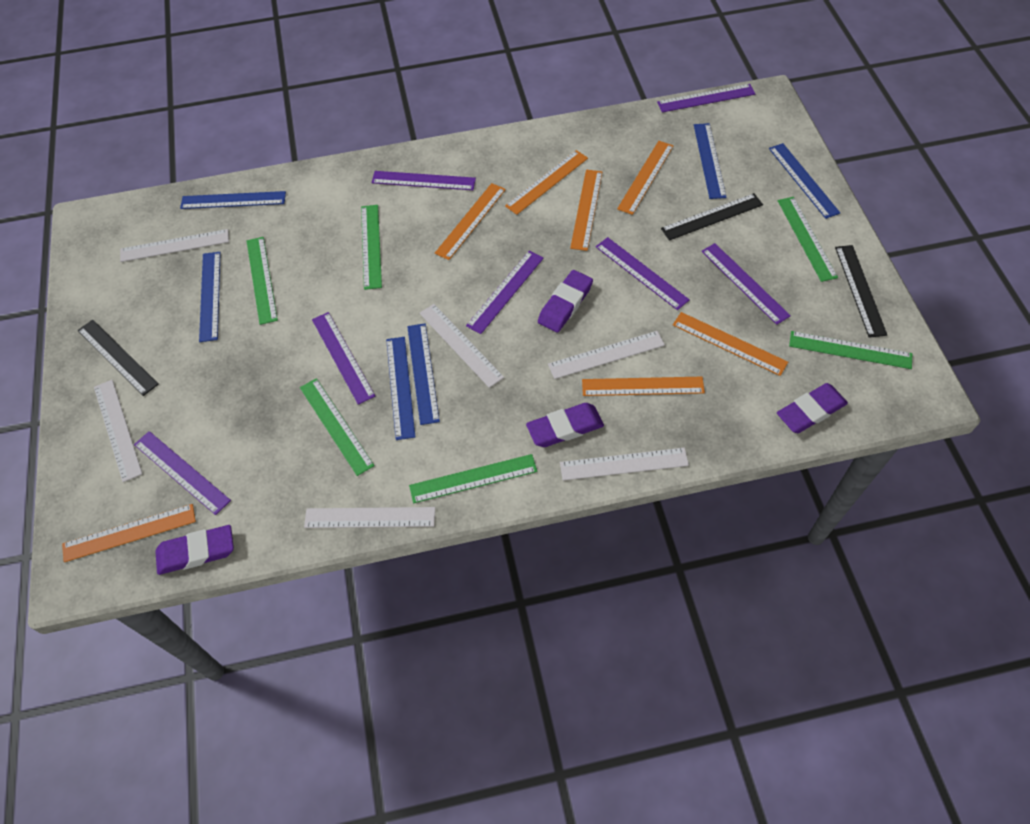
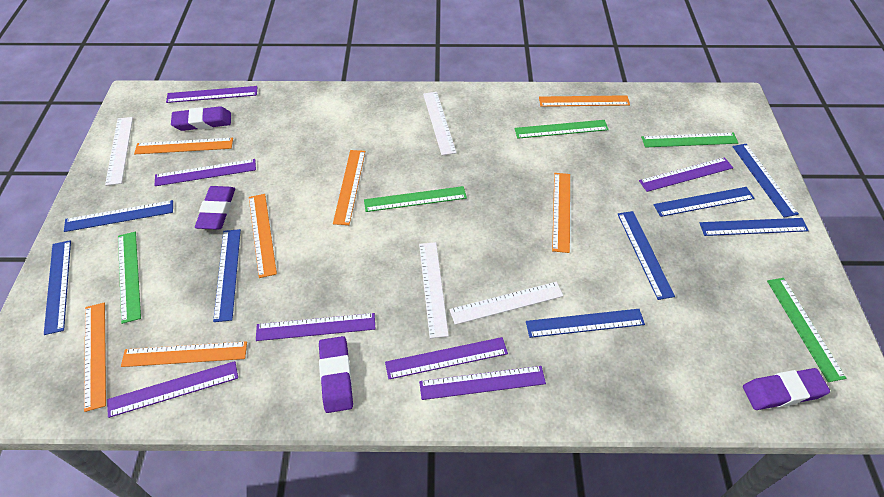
black ruler: [77,320,159,396] [661,193,763,241] [835,245,887,338] = 3 -> none = 0
blue ruler: [180,191,286,209] [199,252,221,342] [386,337,415,440] [407,323,440,425] [694,123,727,199] [769,143,840,219] = 6 -> [44,240,71,335] [64,200,173,232] [213,229,241,322] [526,309,645,338] [618,211,675,300] [654,187,755,217] [700,218,809,236] [732,144,799,218] = 8
green ruler: [247,237,278,325] [300,378,375,476] [361,205,382,290] [409,454,537,503] [778,197,838,282] [789,331,912,369] = 6 -> [118,232,141,324] [364,186,467,212] [514,120,609,139] [641,133,738,148] [767,278,846,382] = 5
white ruler: [94,380,142,482] [120,229,229,262] [304,507,435,528] [420,304,504,388] [548,331,665,379] [560,448,689,480] = 6 -> [105,117,133,186] [419,242,449,338] [423,92,457,155] [449,282,564,325] = 4

